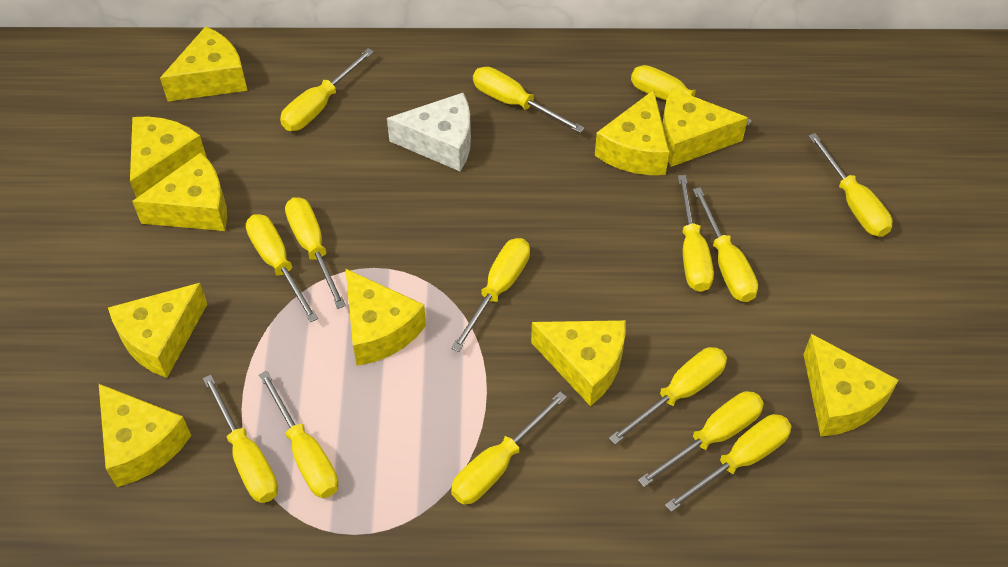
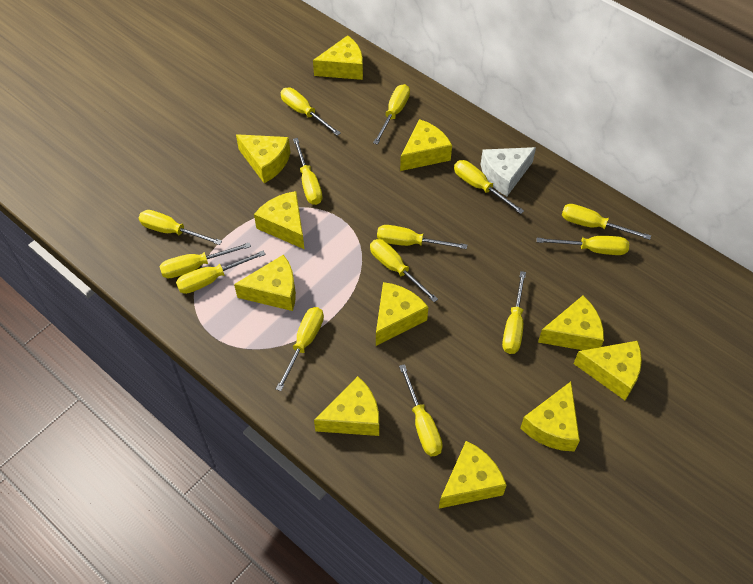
yellow cheese: [99,384,191,487] [108,283,207,378] [130,117,207,198] [132,153,227,231] [160,26,248,101] [346,269,426,366] [531,320,626,406] [595,90,669,175] [662,88,748,167] [803,334,899,436] = 10 -> [234,255,296,311] [236,134,290,183] [254,191,304,249] [313,35,363,80] [314,376,379,436] [376,282,428,346] [400,119,452,171] [439,441,507,509] [520,382,580,452] [538,296,604,350] [574,341,642,400] = 11
yellow screwdriver: [203,375,278,503] [246,214,318,322] [259,371,338,498] [280,48,374,131] [285,197,346,309] [451,238,530,352] [451,392,567,505] [473,67,585,133] [609,347,727,445] [631,65,752,126] [638,391,764,487] [665,414,792,512] [678,175,714,292] [693,187,758,302] [808,133,893,237] = 15 -> [139,210,222,245] [159,243,251,278] [176,251,266,294] [276,307,324,391] [281,88,341,136] [293,138,323,205] [370,239,438,302] [373,84,410,145] [377,225,467,249] [399,364,443,456] [454,160,524,214] [502,271,526,354] [537,236,629,255] [562,204,651,240] = 14

